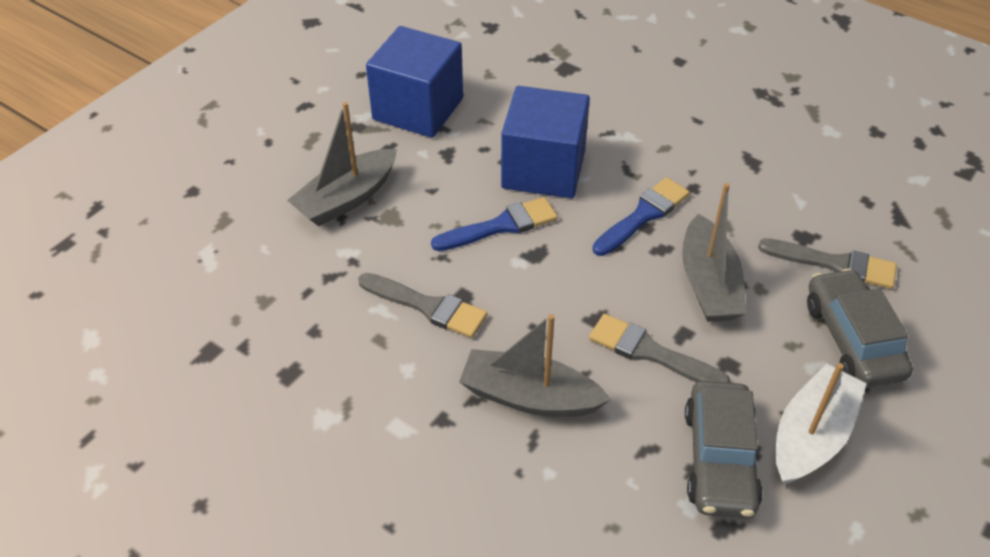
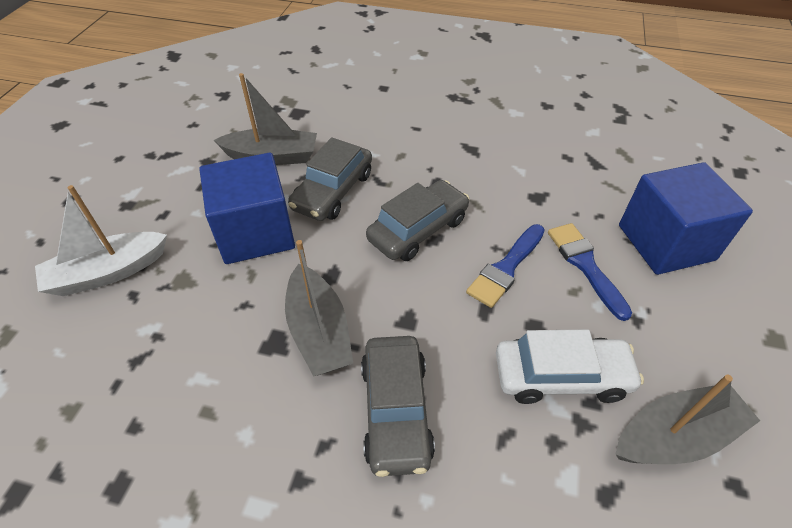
grey brush: [358,273,488,338] [589,314,731,383] [758,238,897,289] = 3 -> none = 0
grey car: [685,381,763,518] [807,269,913,388] = 2 -> [288,137,372,221] [361,336,435,477] [366,180,469,261] = 3
white car: none = 0 -> [496,330,644,404] = 1

